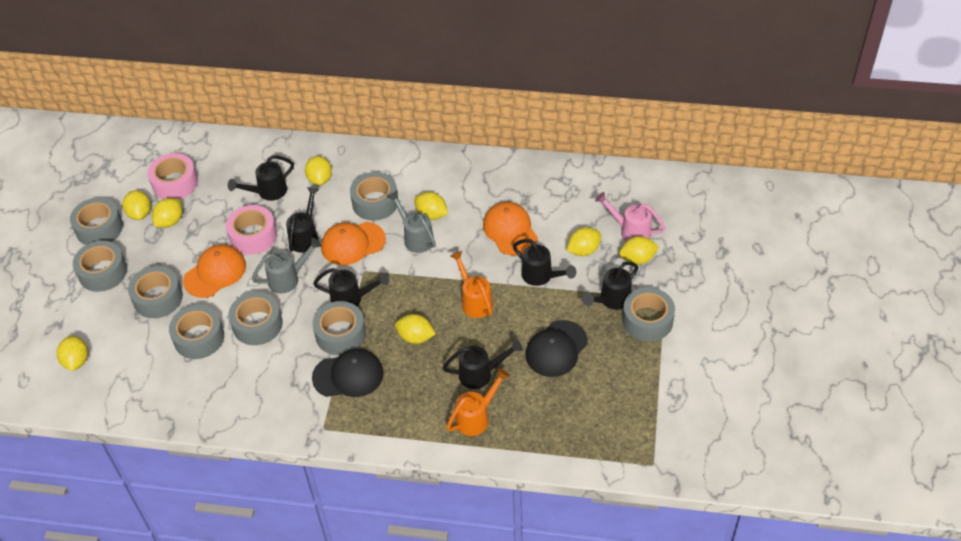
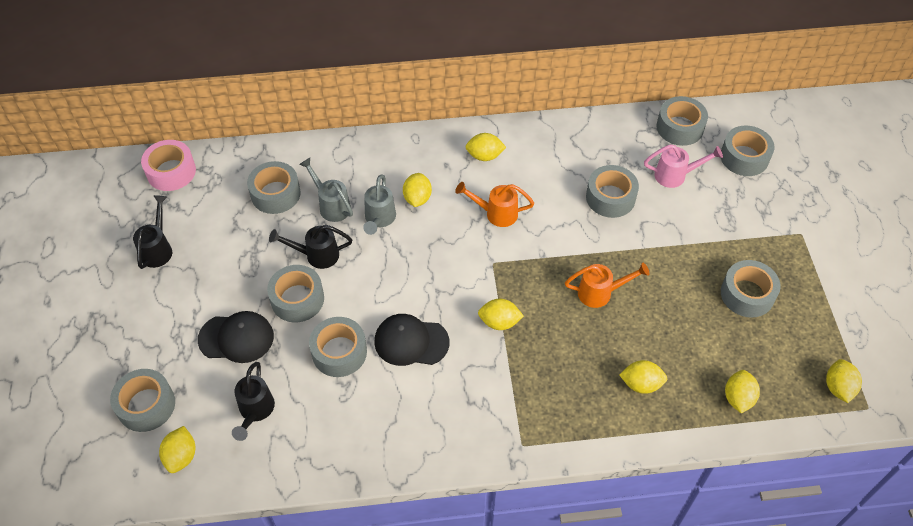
black watering can: [228,155,294,201] [286,187,319,253] [313,268,389,306] [442,339,523,389] [513,239,576,286] [582,261,639,310] = 6 -> [133,195,172,269] [232,362,275,441] [269,225,352,269] = 3
orange cap: [183,245,246,298] [321,222,386,265] [483,202,538,255] = 3 -> none = 0
pink tape: [148,153,198,199] [226,205,277,255] = 2 -> [141,140,196,191] = 1
yellow lemon: [57,335,88,371] [123,190,151,220] [152,198,182,228] [305,156,332,185] [395,314,435,344] [414,192,448,220] [567,227,601,256] [619,236,659,265] = 8 -> [159,426,195,473] [403,173,432,207] [465,133,506,161] [478,299,524,330] [619,360,667,394] [725,370,760,413] [826,359,862,403] = 7

